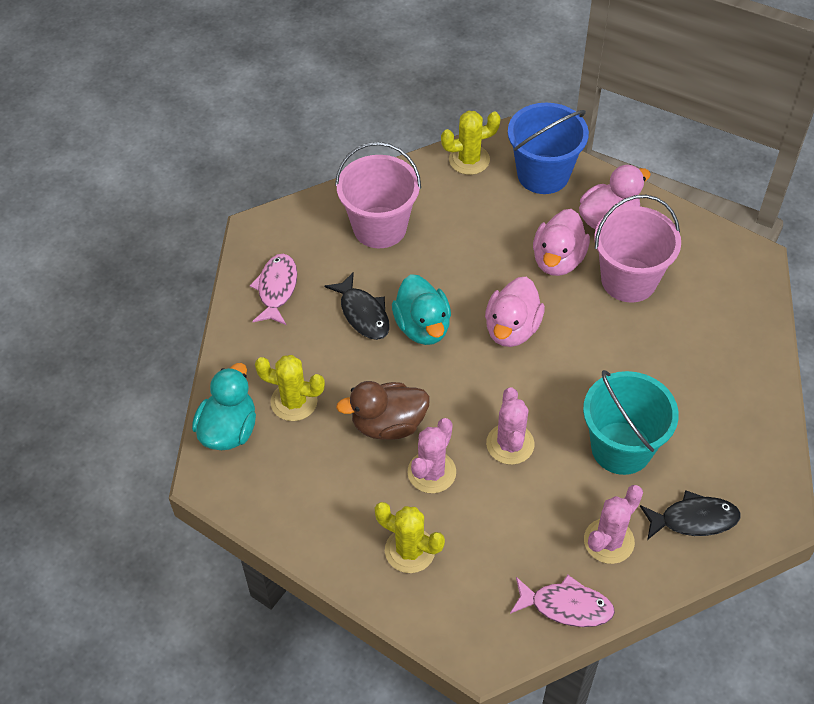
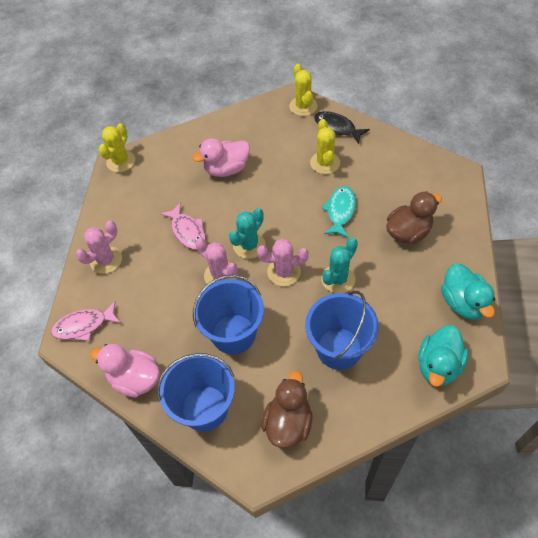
black fish: [325,272,390,340] [640,490,741,540] = 2 -> [314,111,370,144] = 1
blue bucket: [508,103,589,194] = 1 -> [157,353,235,432] [193,275,264,355] [305,291,379,370] = 3
brown duck: [336,381,430,440] = 1 -> [262,371,313,449] [386,191,442,244] = 2
pink bucket: [335,142,421,248] [594,195,681,303] = 2 -> none = 0
pink duck: [485,277,545,347] [533,209,590,276] [579,164,651,230] = 3 -> [90,344,160,398] [192,138,250,177] = 2
turquoise bucket: [583,370,679,475] = 1 -> none = 0
turquoise cactus: none = 0 -> [229,208,266,259] [321,238,358,293] = 2
turquoise fish: none = 0 -> [322,186,356,238] = 1

